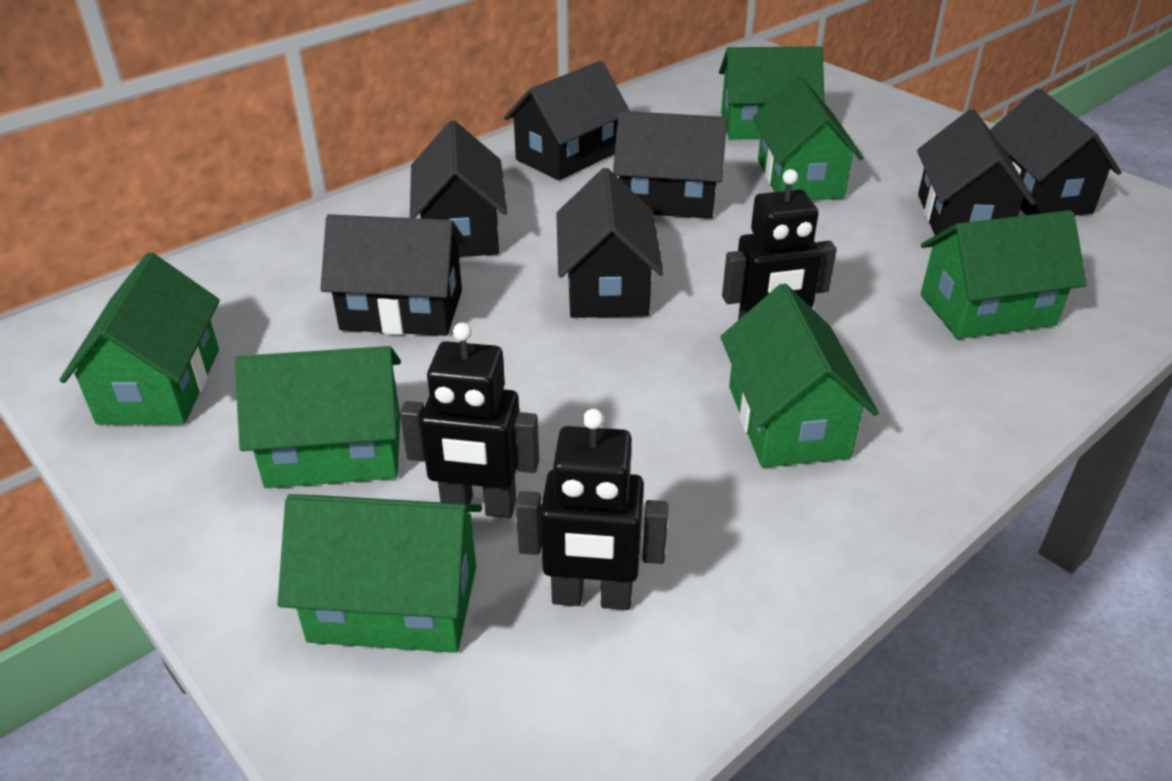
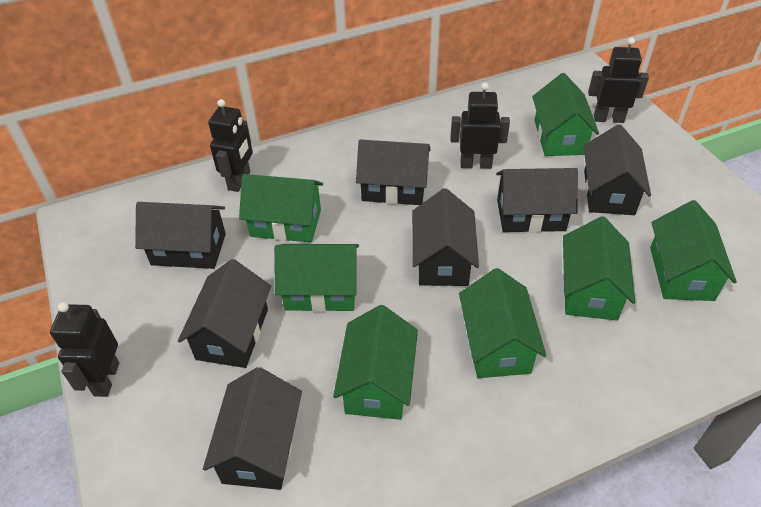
black robot: [400,322,539,518] [516,409,668,610] [722,169,837,320] = 3 -> [50,302,119,397] [208,99,253,192] [450,83,510,169] [588,37,649,123] = 4

